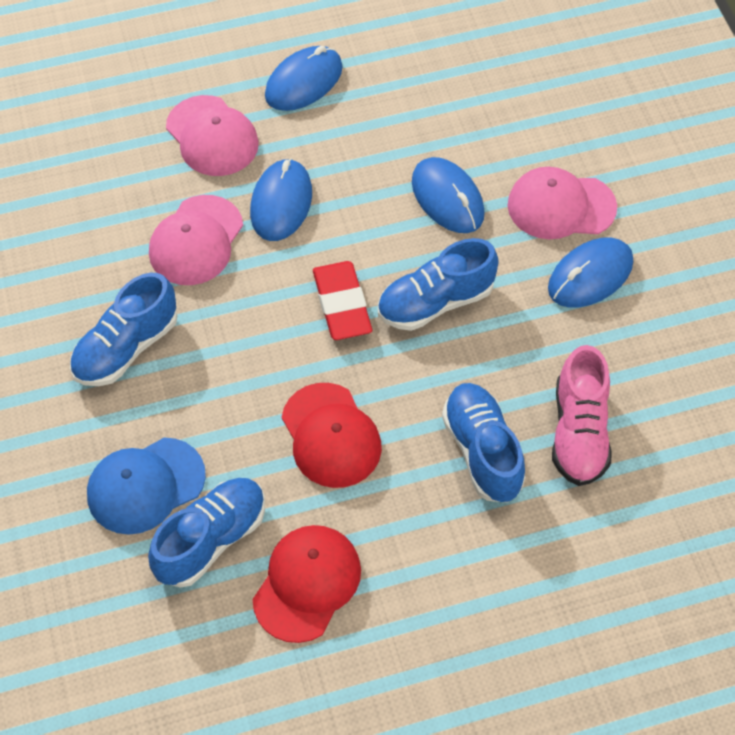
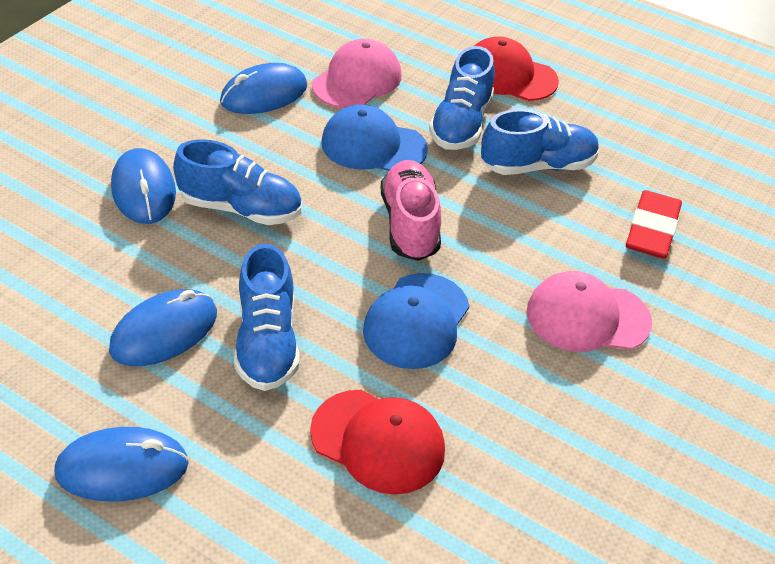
blue cap: [87,438,206,535] = 1 -> [321,105,428,171] [363,273,469,369] = 2
pink cap: [149,195,243,285] [166,95,259,176] [508,167,617,239] = 3 -> [312,38,401,108] [527,271,652,352] = 2

